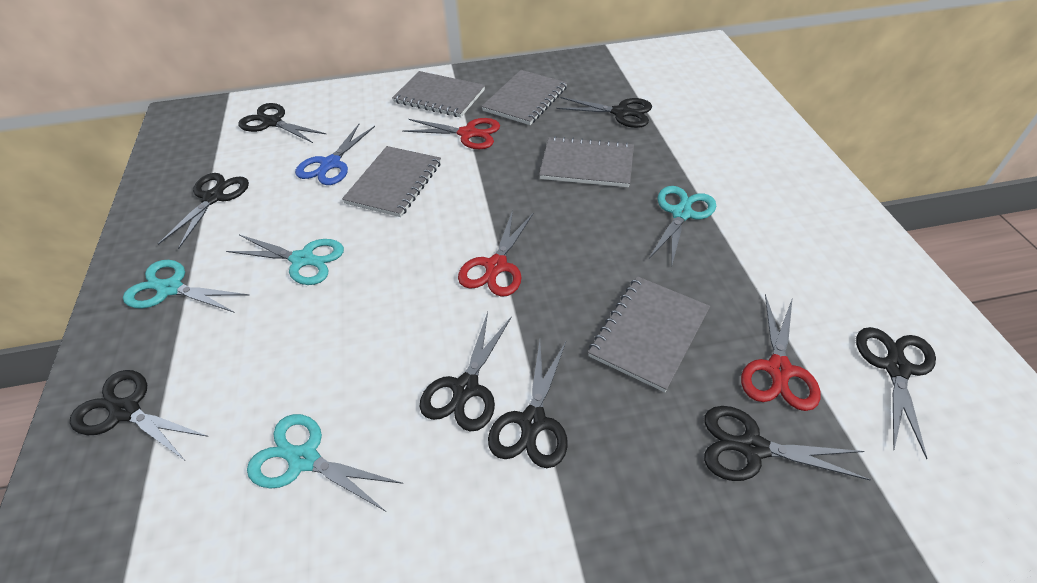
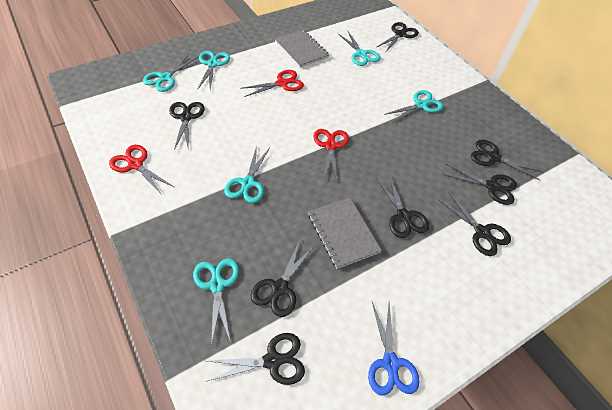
grey notebook: [342,146,441,217] [392,71,485,117] [482,70,567,125] [539,136,634,187] [588,276,710,392] = 5 -> [275,30,329,68] [308,198,382,269] = 2
turquoise scissors: [123,260,249,313] [226,235,344,285] [247,414,403,511] [648,186,716,268] = 4 -> [143,54,198,92] [193,259,239,346] [198,51,230,90] [224,146,270,203] [339,32,381,66] [384,90,443,123] = 6

